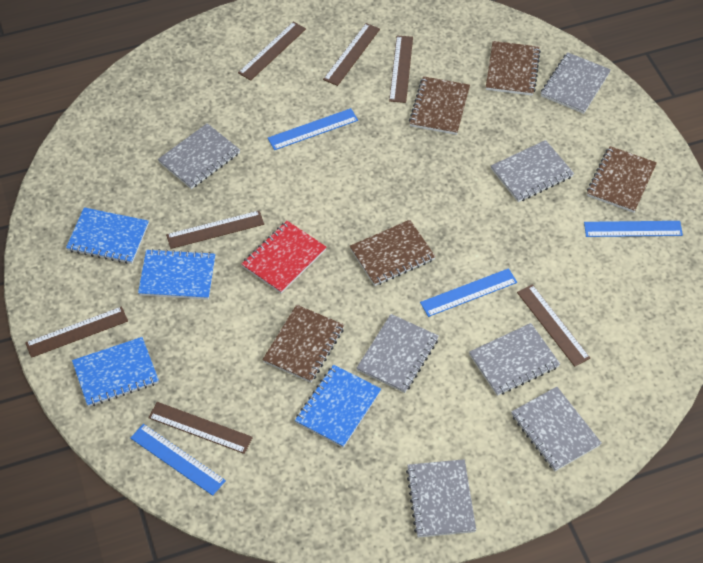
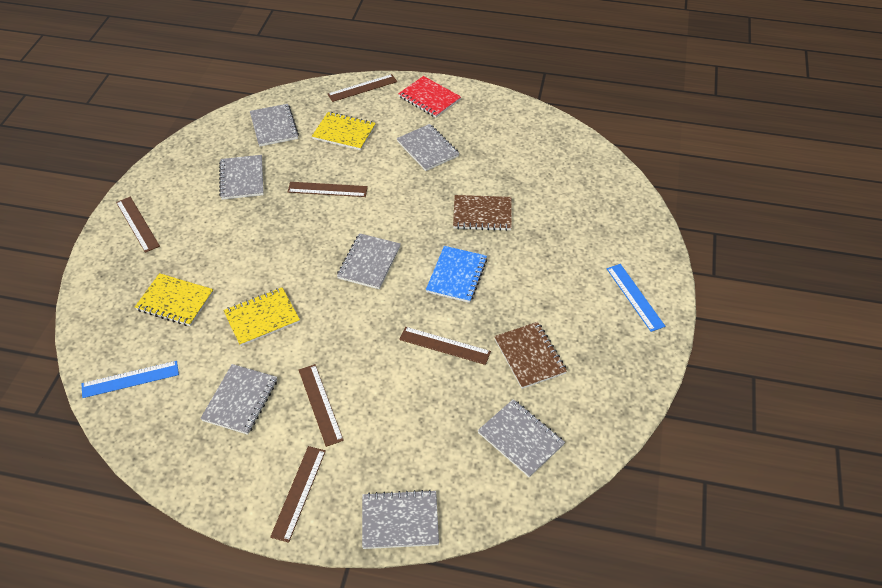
blue notebook: [66,207,149,264] [72,337,159,407] [138,249,215,300] [295,365,381,448] = 4 -> [426,246,487,303] = 1
blue ruler: [130,424,226,496] [268,108,358,150] [420,268,517,317] [584,221,683,237] = 4 -> [81,361,179,398] [607,264,665,332] = 2
brown notebook: [262,305,344,382] [350,220,436,286] [409,76,470,135] [486,41,541,96] [587,146,657,213] = 5 -> [453,195,512,231] [494,322,567,389] = 2
brown ruler: [25,307,128,358] [148,402,253,454] [166,211,264,249] [238,21,306,81] [323,23,380,86] [389,36,413,103] [517,284,590,367] = 7 -> [116,197,160,253] [270,446,326,543] [288,182,368,197] [299,364,344,447] [328,74,397,102] [399,327,491,365] = 6
yellow notebook: none = 0 -> [135,273,213,326] [223,287,300,346] [312,112,376,150] = 3

